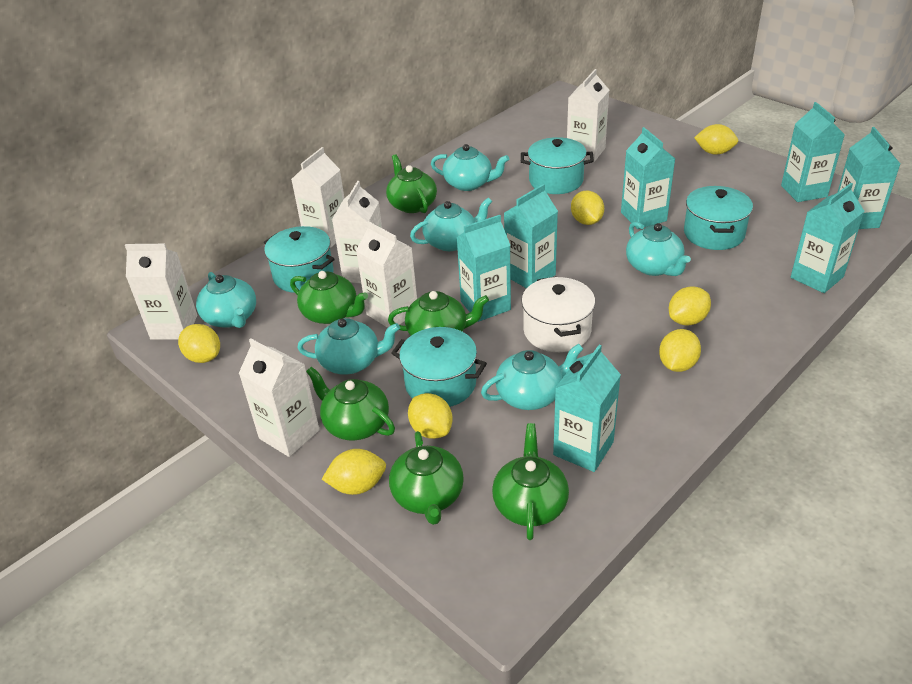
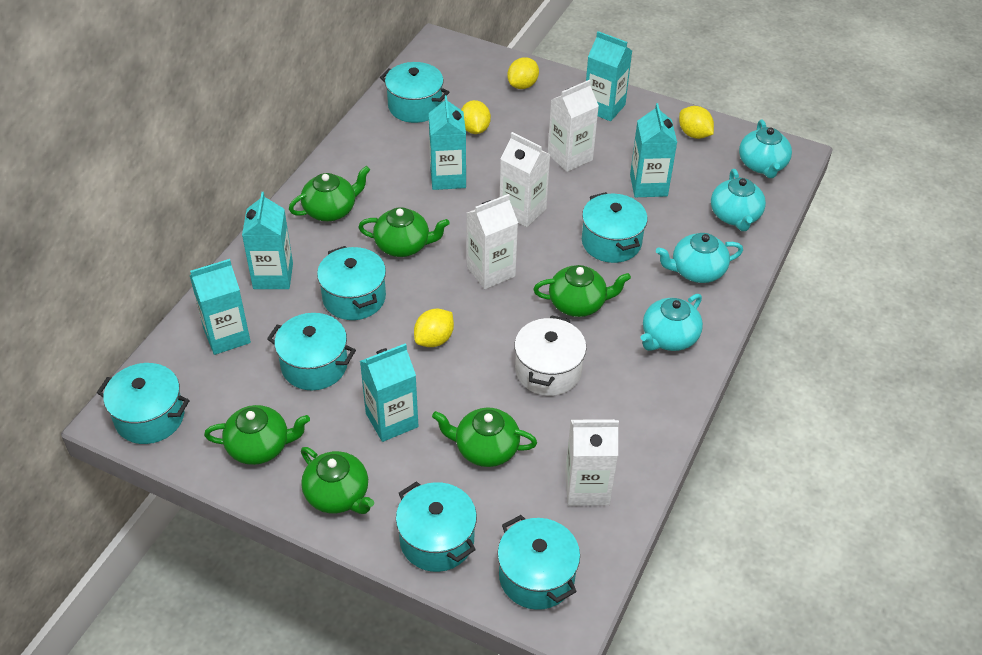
turquoise carton: [456,215,511,322] [504,184,558,288] [553,345,621,472] [621,127,675,229] [781,102,845,202] [791,183,864,293] [837,127,900,229] = 7 -> [190,259,251,355] [242,192,293,289] [360,343,418,442] [429,95,466,190] [586,31,632,121] [630,103,677,197] = 6
turquoise pot: [264,226,335,293] [391,327,487,407] [521,137,594,194] [684,186,753,250] = 4 -> [97,363,190,444] [267,313,356,390] [317,246,386,320] [380,62,449,123] [396,481,477,572] [497,515,580,610] [582,192,648,263] = 7
turquoise teapot: [196,272,256,328] [297,318,400,375] [410,197,492,251] [431,144,509,191] [481,344,583,410] [626,222,691,276] = 6 -> [641,294,703,351] [656,233,743,283] [711,169,766,231] [739,120,792,178] = 4
white carton: [125,244,197,340] [239,339,320,457] [291,147,344,248] [332,181,382,283] [356,221,417,328] [567,69,609,162] = 6 -> [467,194,518,289] [500,132,550,227] [548,80,599,172] [565,419,619,506] = 4
yellow lemon: [178,324,220,363] [322,449,386,495] [408,393,453,439] [571,191,604,225] [659,329,701,372] [669,286,711,325] [694,124,738,155] = 7 -> [414,309,454,347] [461,100,491,134] [507,57,539,89] [679,106,714,139] = 4

